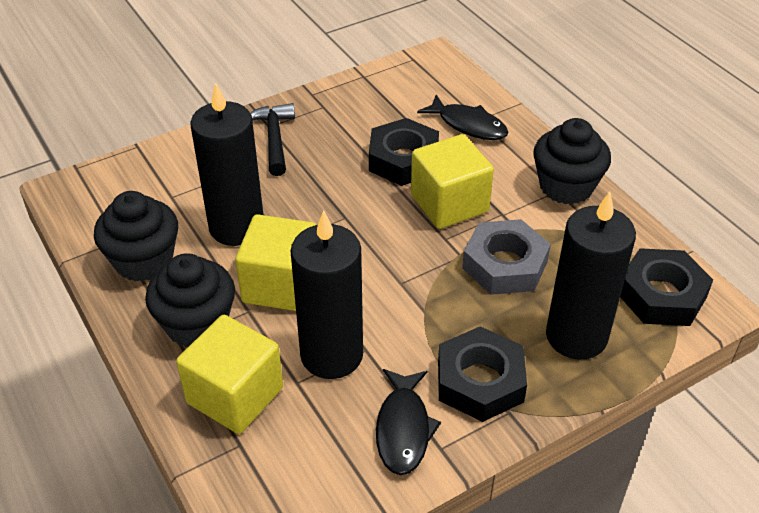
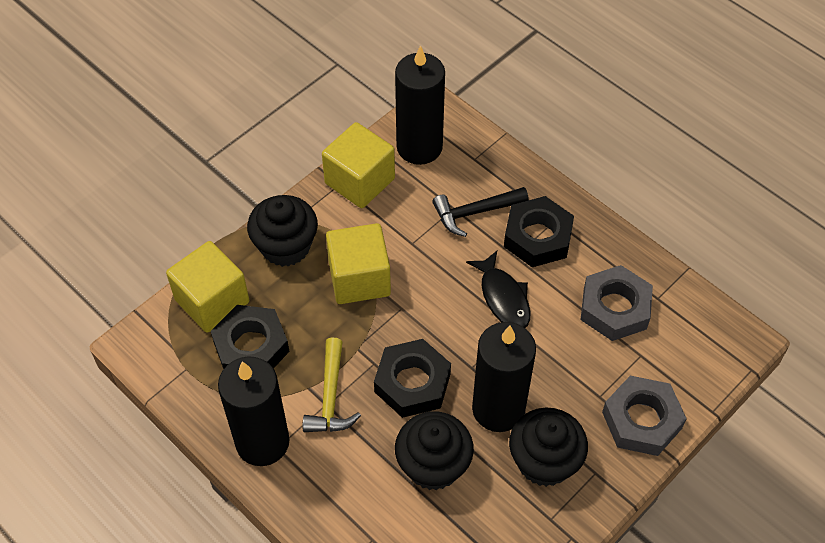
black fish: [376,369,441,475] [417,95,508,140] = 2 -> [466,251,530,328] = 1
grey nut: [462,219,551,295] = 1 -> [581,265,653,341] [602,376,687,456] = 2
yellow hammer: none = 0 -> [303,338,361,432] = 1

